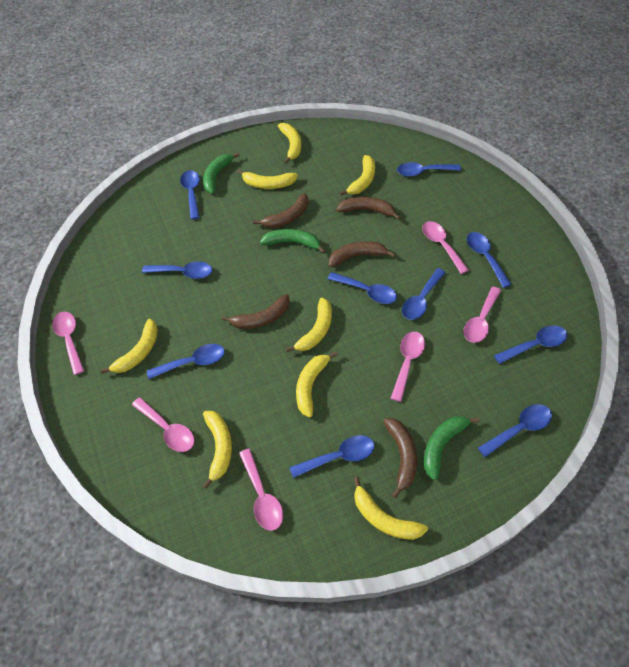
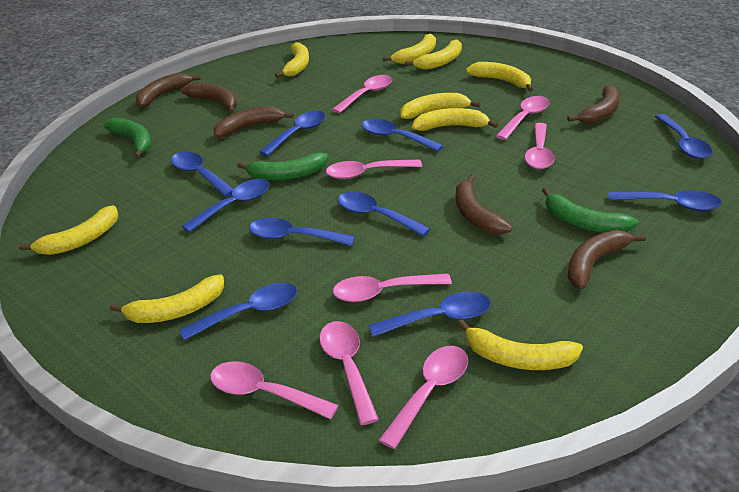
brown banana: [221,294,290,329] [253,193,308,228] [329,241,395,267] [336,197,401,220] [383,418,417,498] = 5 -> [136,73,201,108] [181,82,237,113] [214,106,294,138] [456,175,512,235] [567,85,620,124] [568,230,646,289] = 6
pink spoon: [52,312,84,375] [132,397,194,452] [239,449,283,531] [390,332,425,402] [422,221,469,274] [464,287,501,343] = 6 -> [210,361,339,420] [319,321,379,425] [326,159,422,179] [332,75,392,113] [333,273,452,302] [379,346,468,449] [496,96,550,140] [524,123,555,169] = 8
yellow banana: [100,319,158,374] [203,411,232,489] [237,169,298,189] [278,123,301,164] [286,297,332,352] [296,352,338,417] [339,155,375,196] [353,477,428,540] = 8 -> [19,205,119,255] [110,275,224,323] [275,42,309,78] [383,33,436,64] [400,93,481,119] [405,39,462,70] [412,108,499,131] [457,319,583,370] [466,62,533,92] = 9

